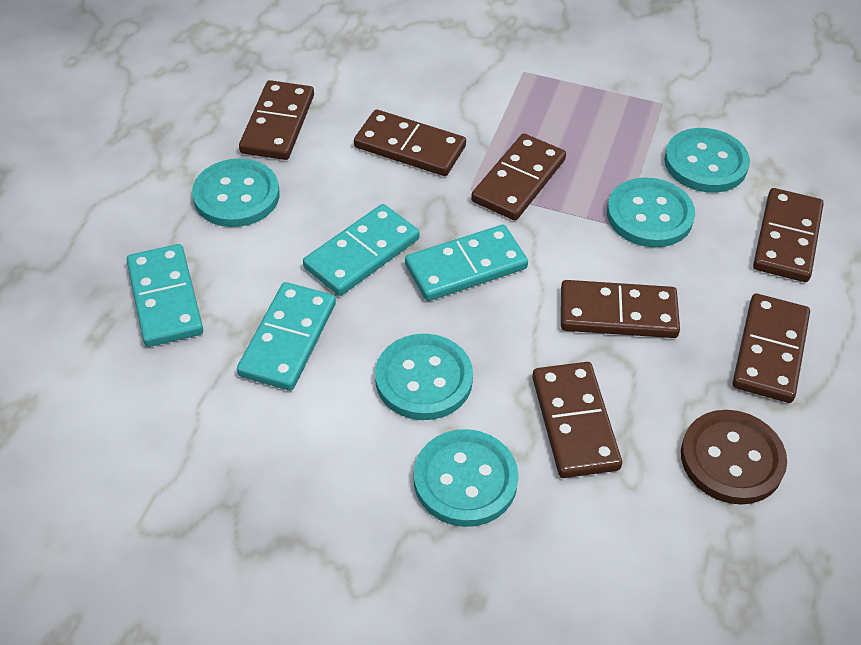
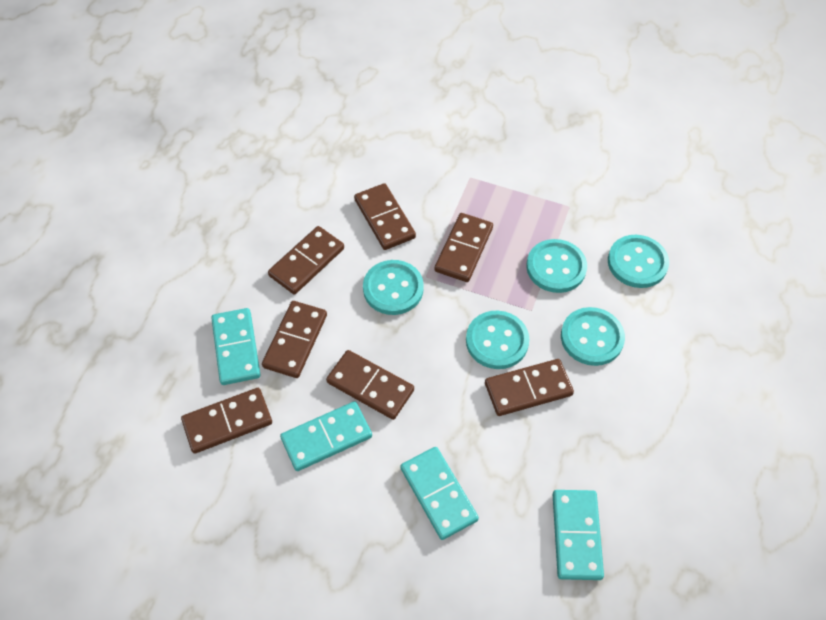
brown button: [681,410,787,505] = 1 -> none = 0

